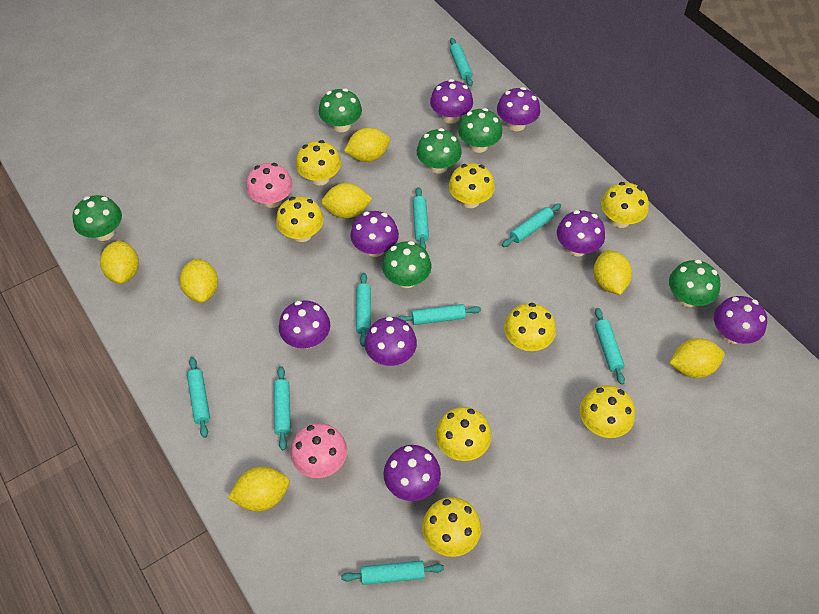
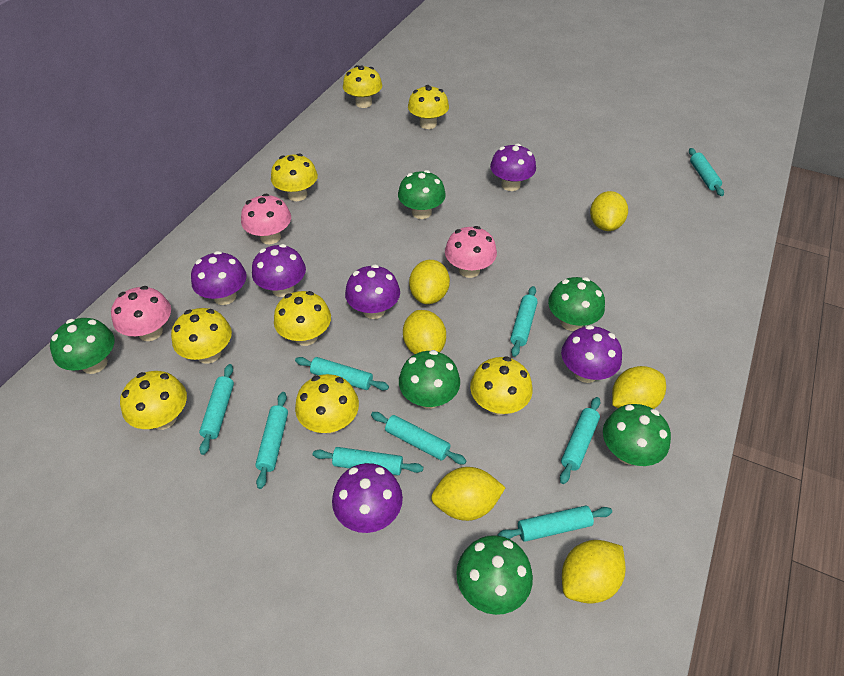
pink mushroom: [246,163,293,208] [291,423,347,478] = 2 -> [111,286,171,341] [241,194,291,244] [445,226,497,278] = 3
purple mushroom: [279,300,330,348] [350,211,399,257] [365,317,417,366] [383,445,441,501] [430,79,473,124] [497,87,540,131] [557,210,605,256] [714,296,767,344] = 8 -> [191,251,247,305] [252,244,306,297] [332,463,403,533] [345,264,400,319] [490,144,536,191] [561,325,622,383] = 6
yellow lemon: [100,240,139,284] [180,259,218,303] [228,467,290,511] [321,183,372,218] [344,128,390,162] [593,250,632,295] [670,338,725,378] = 7 -> [403,310,446,354] [409,260,450,304] [431,467,506,521] [562,540,626,603] [590,191,628,231] [612,366,666,409] = 6

